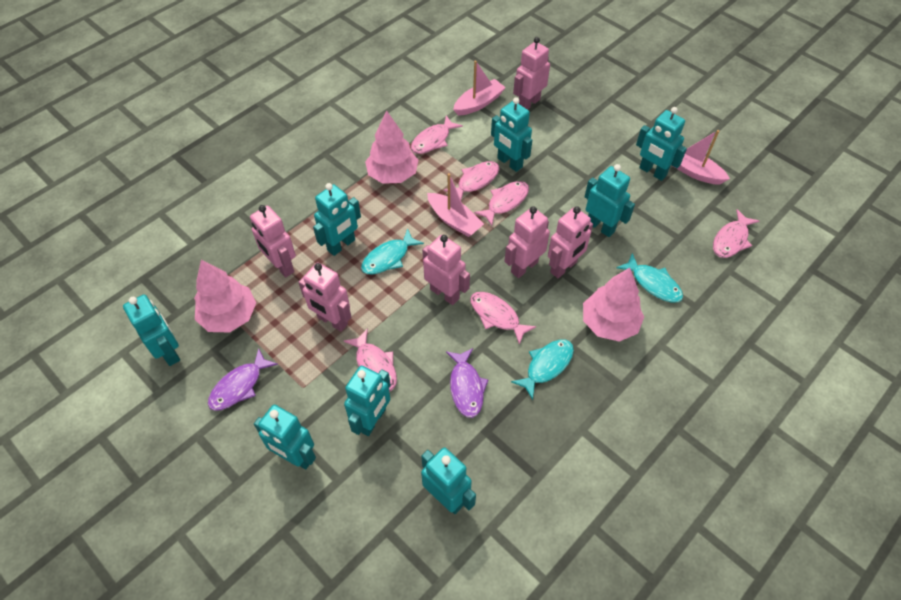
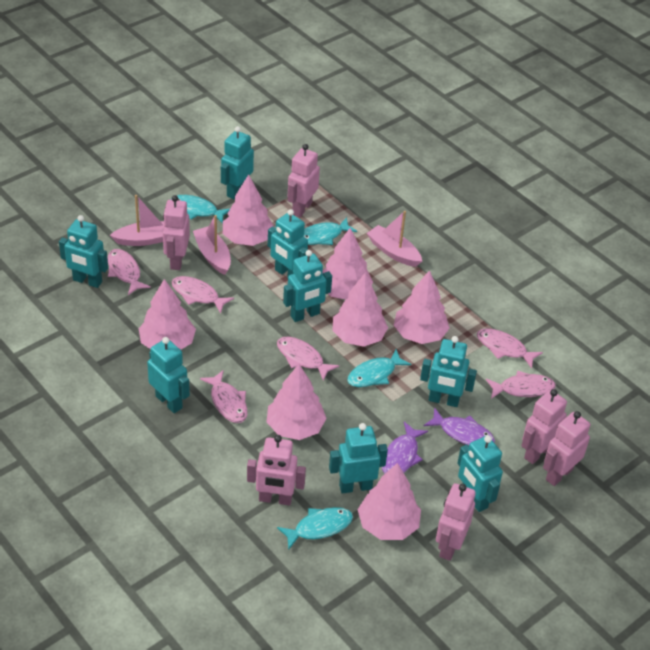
pink tree: [194,260,256,332] [365,111,418,184] [583,268,644,342] = 3 -> [139,279,196,350] [223,174,274,246] [267,364,327,440] [322,228,373,299] [332,273,388,347] [358,463,421,540] [394,270,450,344] = 7
turquoise fish: [361,228,424,274] [511,340,574,400] [617,253,683,302] = 3 -> [171,195,230,224] [277,507,353,550] [304,217,357,245] [347,349,411,387] = 4

